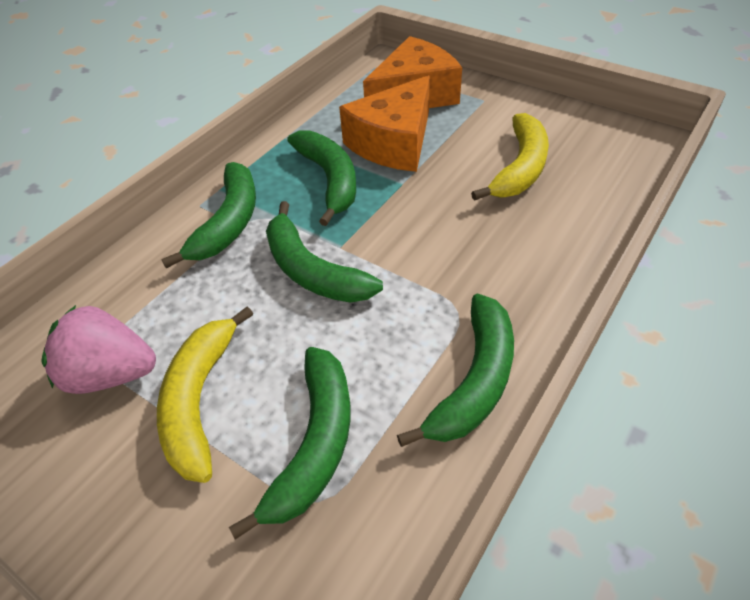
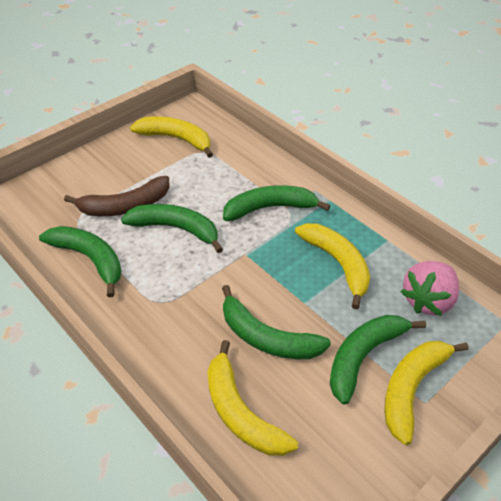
brown banana: none = 0 -> [64,176,170,216] = 1
orange cheese: [339,75,430,172] [363,36,462,108] = 2 -> none = 0
yellow banana: [157,306,253,483] [471,113,549,201] = 2 -> [130,116,213,158] [207,340,298,456] [295,223,370,309] [384,341,469,445] = 4

